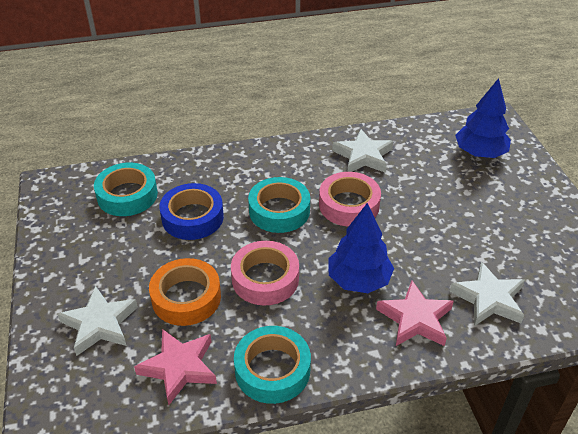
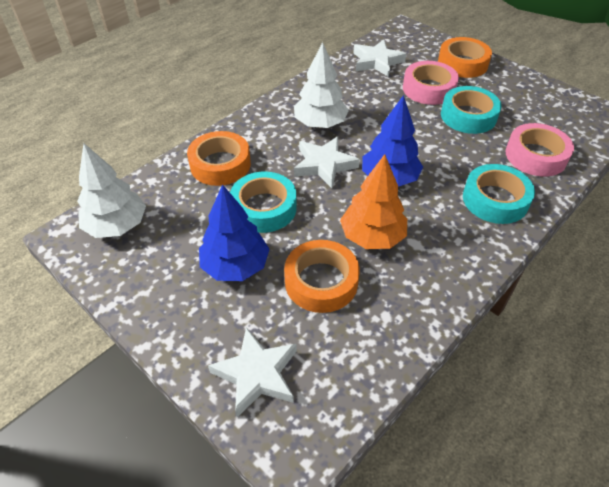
blue tape: [159,183,224,240] = 1 -> none = 0
orange tape: [149,258,221,326] = 1 -> [187,131,251,186] [284,240,360,313] [438,37,492,78] = 3
orange tree: none = 0 -> [340,154,407,249] = 1
pink star: [134,329,217,405] [376,281,454,346] = 2 -> none = 0
white tree: none = 0 -> [77,143,146,238] [294,42,349,128] = 2

